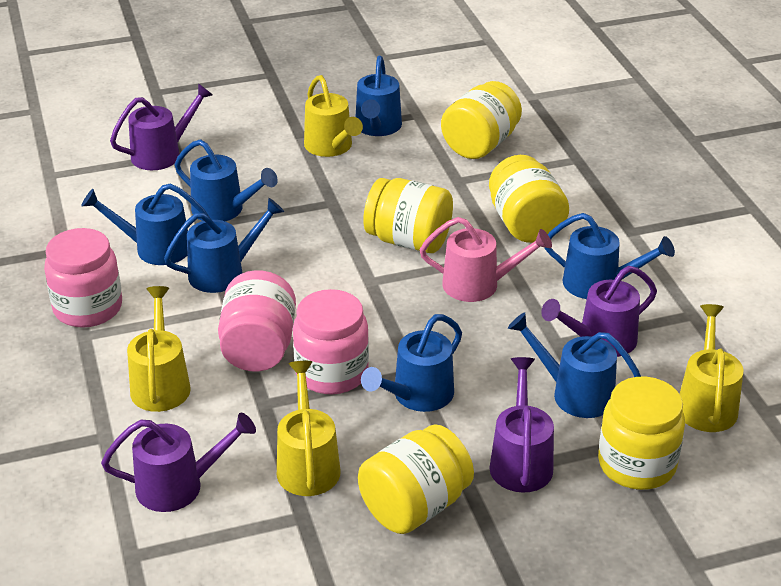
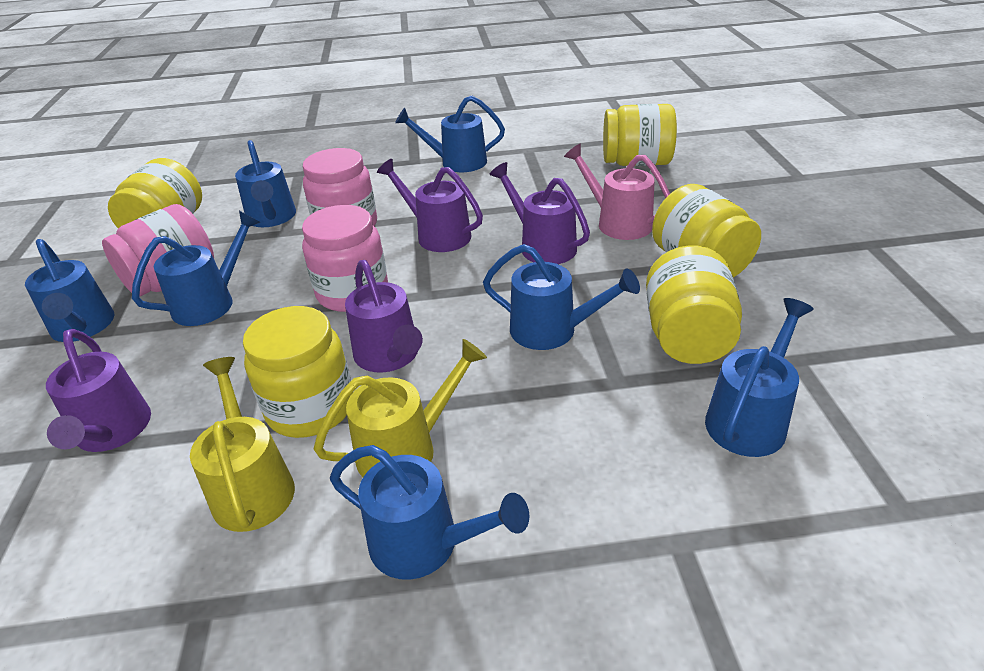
yellow watering can: [127,286,191,412] [277,361,340,496] [304,75,363,157] [680,304,744,432] = 4 -> [190,357,295,532] [314,339,487,477] = 2

